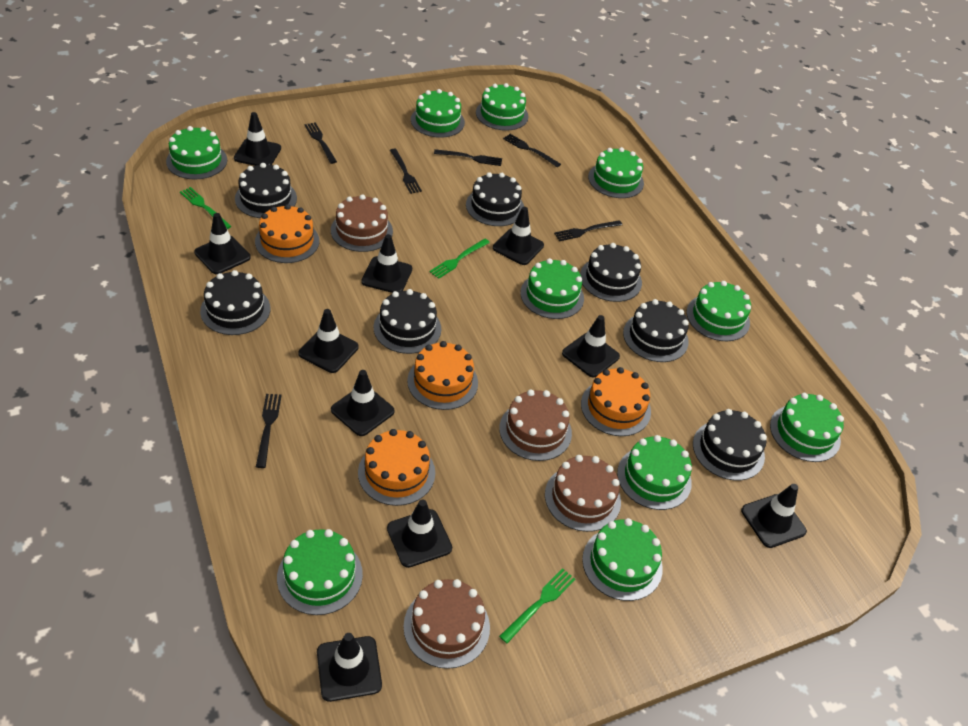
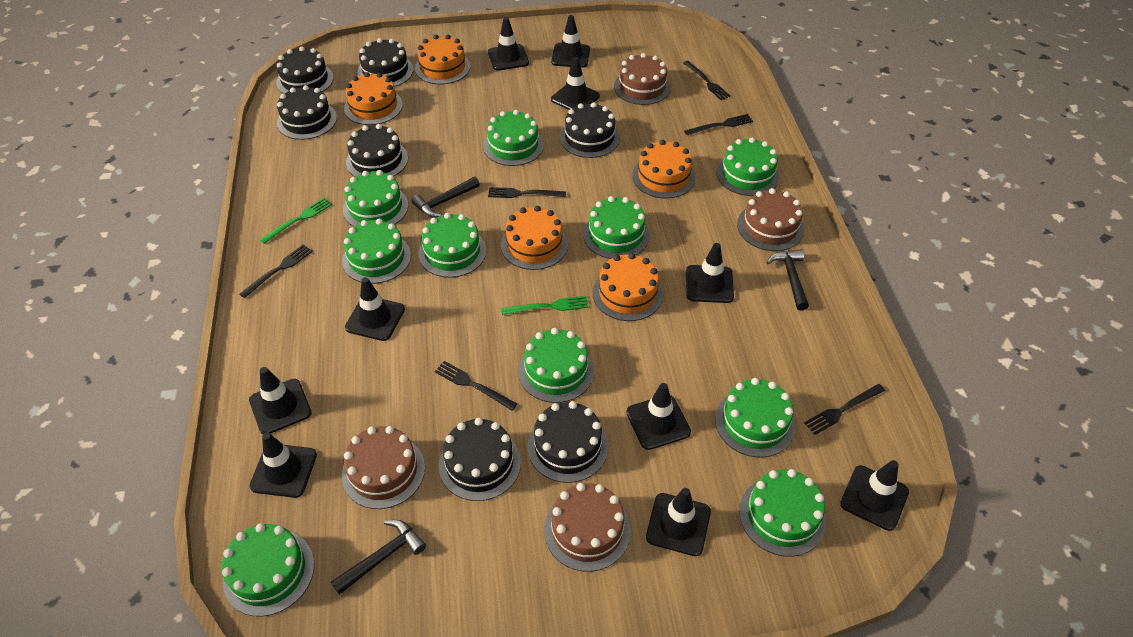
black hammer: none = 0 -> [331,520,426,595] [412,177,480,217] [766,249,809,311] = 3
green fork: [180,187,231,229] [429,239,490,279] [499,568,575,644] = 3 -> [259,198,332,244] [501,296,589,315] = 2
orange cake: [255,204,319,263] [358,429,435,506] [407,341,478,410] [581,367,651,436] = 4 -> [344,72,403,125] [415,35,471,84] [501,206,568,270] [593,253,663,321] [632,140,695,199] = 5

